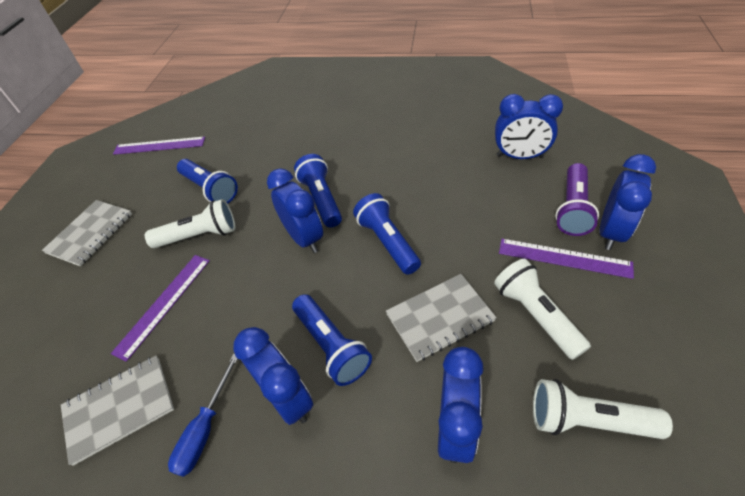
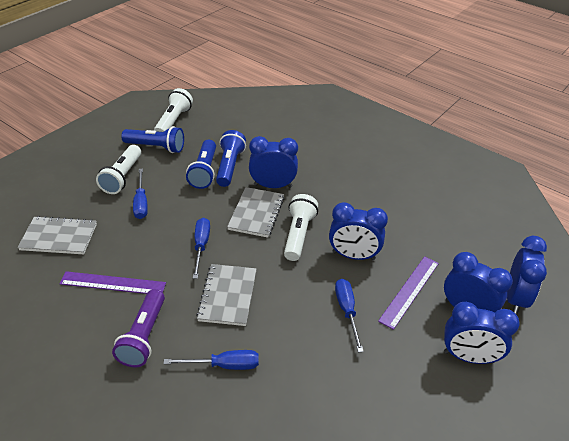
blue flashlight: [177,159,238,203] [292,294,372,386] [294,154,342,228] [353,193,421,275] = 4 -> [121,126,184,153] [186,140,216,189] [216,130,246,187] = 3
blue screwdriver: [168,354,238,477] = 1 -> [133,169,148,219] [163,350,259,370] [193,218,210,279] [335,279,364,353] = 4
purple ruler: [111,255,210,362] [113,137,205,155] [499,239,634,279] = 3 -> [60,271,166,294] [378,256,439,330] = 2

